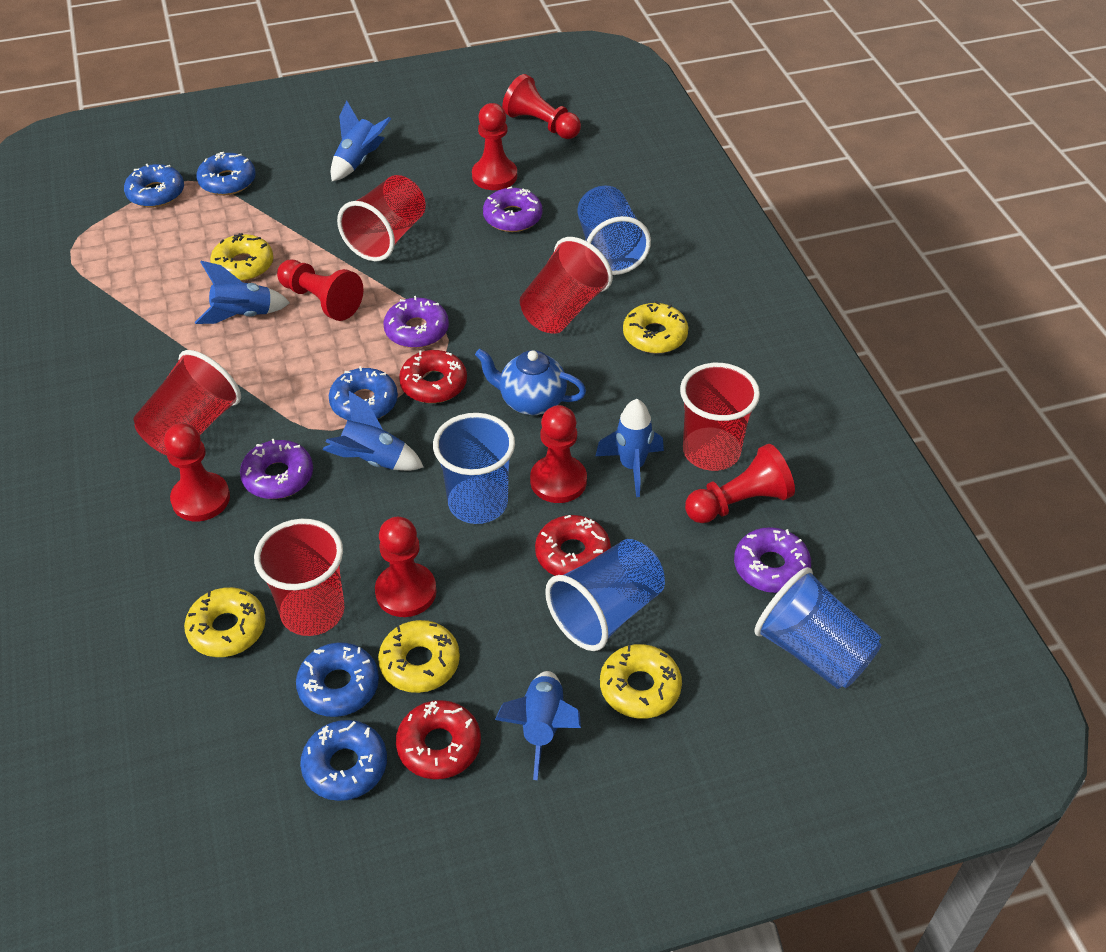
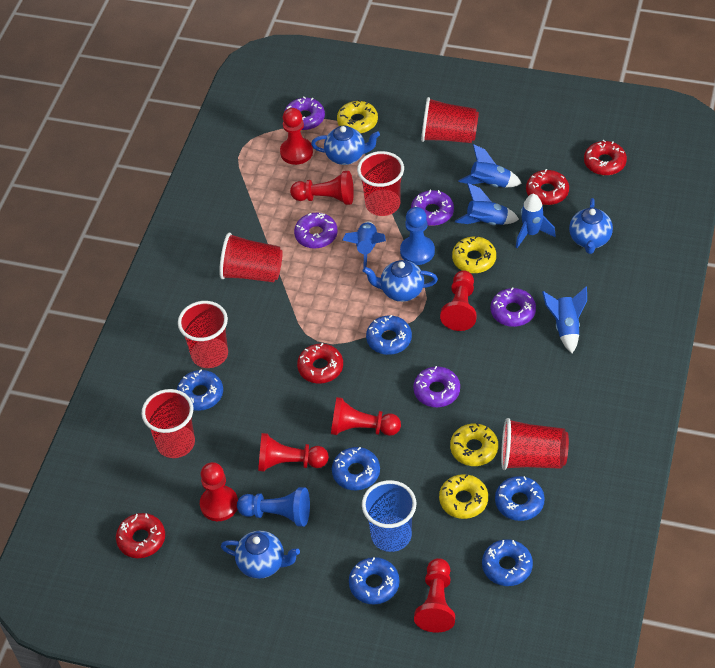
blue cup: [433,413,515,524] [545,539,665,651] [578,186,651,275] [754,567,882,689] = 4 -> [362,480,416,552] = 1
blue donut: [124,164,184,208] [196,152,256,195] [296,642,379,717] [300,720,387,801] [329,366,398,421] = 5 -> [177,369,223,411] [332,447,380,490] [349,557,399,605] [366,315,412,355] [482,539,533,586] [495,476,545,521] = 6
blue pawn: none = 0 -> [237,487,310,527] [400,207,435,265] = 2
blue teapot: [475,349,586,415] = 1 -> [221,531,300,579] [311,125,380,165] [363,260,438,302] [569,198,613,254] = 4
purple donut: [240,439,313,499] [384,296,449,348] [483,186,542,232] [734,527,811,593] = 4 -> [284,97,325,130] [294,213,338,249] [411,190,454,226] [413,366,460,407] [491,287,536,327] = 5
red cup: [133,350,241,455] [254,519,345,636] [337,175,426,261] [520,237,613,334] [680,363,760,471] = 5 -> [141,389,195,458] [178,301,228,368] [219,233,283,282] [357,151,404,216] [421,97,479,143] [501,418,569,470] = 6
red donut: [396,700,481,779] [399,350,467,403] [535,515,611,576] = 3 -> [116,513,165,558] [297,343,343,383] [526,169,569,205] [584,140,627,175] = 4
yellow donut: [184,587,266,657] [210,233,274,281] [378,620,460,693] [600,644,682,719] [623,301,688,354] = 5 -> [337,100,378,133] [439,474,488,519] [450,423,498,466] [452,236,496,273] = 4

